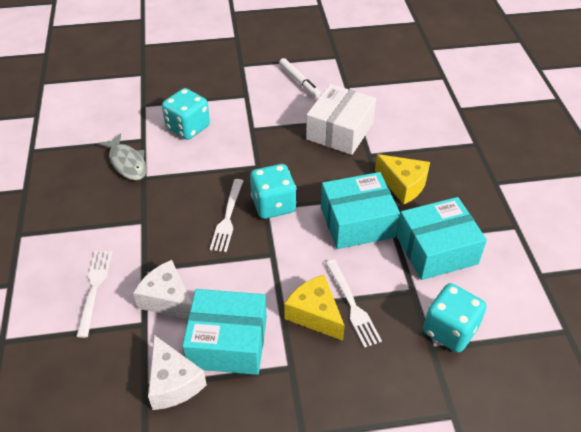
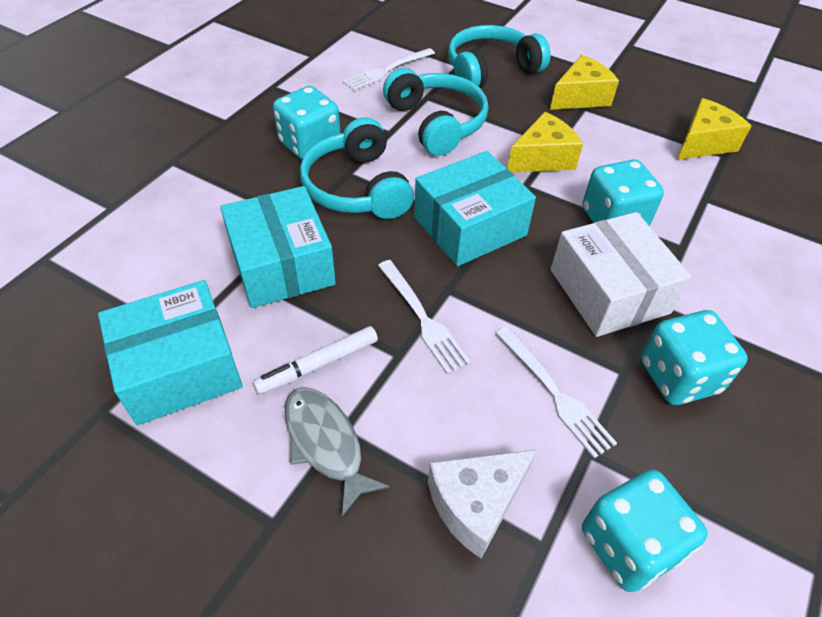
turquoise dice: [162,88,210,140] [250,164,296,219] [423,283,487,352] = 3 -> [273,86,340,160] [582,159,664,226] [582,469,708,592] [641,310,748,405] = 4
turquoise headphones: none = 0 -> [300,117,414,219] [383,68,488,156] [448,25,551,88] = 3
white cheese: [133,260,192,319] [148,335,207,410] = 2 -> [428,450,537,559] = 1
yellow cheese: [284,275,345,341] [375,154,430,205] = 2 -> [507,112,583,172] [550,55,619,110] [677,98,751,160] = 3

